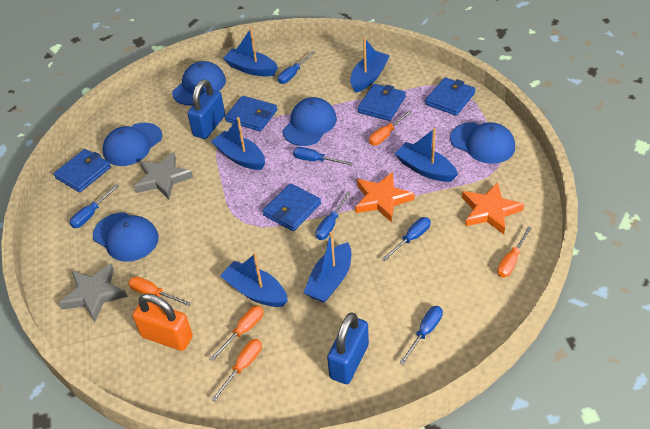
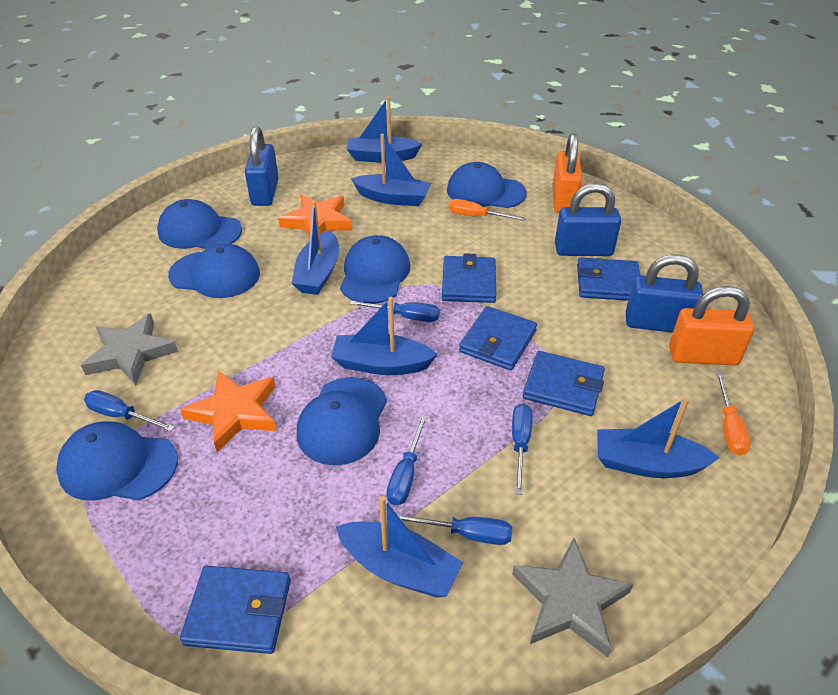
blue cap: [93,212,159,262] [102,123,162,166] [172,61,226,105] [283,97,337,146] [450,122,515,164] = 5 -> [56,421,178,501] [157,199,242,249] [168,244,260,298] [297,377,387,465] [340,235,410,304] [447,162,527,208] = 6
blue padlock: [187,80,225,139] [327,312,369,384] = 2 -> [245,126,279,206] [555,183,621,256] [626,254,703,332] = 3
blue screwdriver: [70,184,119,228] [278,51,315,84] [293,147,353,166] [316,191,351,240] [382,217,431,261] [399,306,443,365] = 6 -> [84,390,175,432] [350,301,440,322] [387,415,428,506] [397,514,512,545] [512,403,532,495] = 5
orange padlock: [133,293,193,351] = 1 -> [553,133,582,213] [669,286,755,366] = 2
orange screwdriver: [128,277,191,306] [209,305,264,361] [211,339,262,401] [369,110,411,145] [497,226,532,277] = 5 -> [449,199,526,221] [716,372,751,456] = 2

